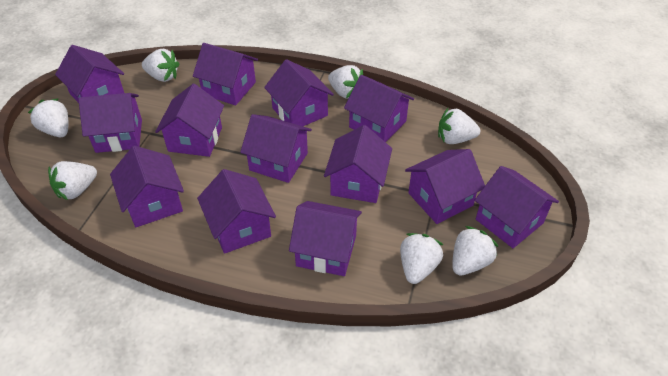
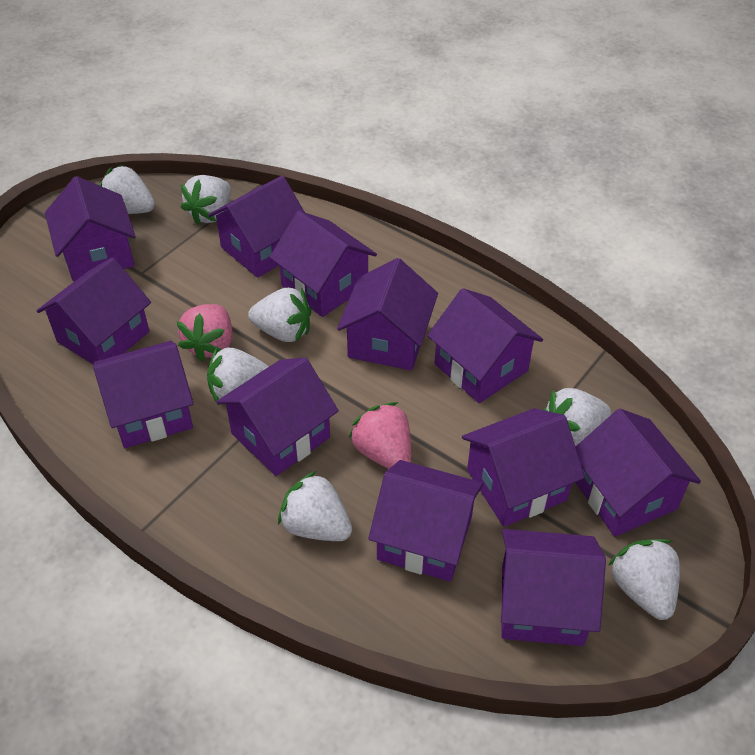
pink strawberry: none = 0 -> [176,304,233,362] [349,402,411,469] = 2
purple house: [55,45,124,103] [78,93,142,153] [110,146,184,227] [155,84,224,157] [193,43,258,105] [197,169,276,254] [240,114,312,183] [264,59,334,126] [289,201,362,276] [324,125,392,203] [344,75,414,142] [405,149,485,224] [475,166,559,248] = 13 -> [37,258,151,364] [45,176,136,281] [93,341,194,448] [208,176,304,278] [217,357,339,476] [270,211,377,317] [337,258,438,370] [368,460,483,582] [427,288,543,403] [462,408,585,527] [501,529,606,646] [575,409,701,537] = 12

